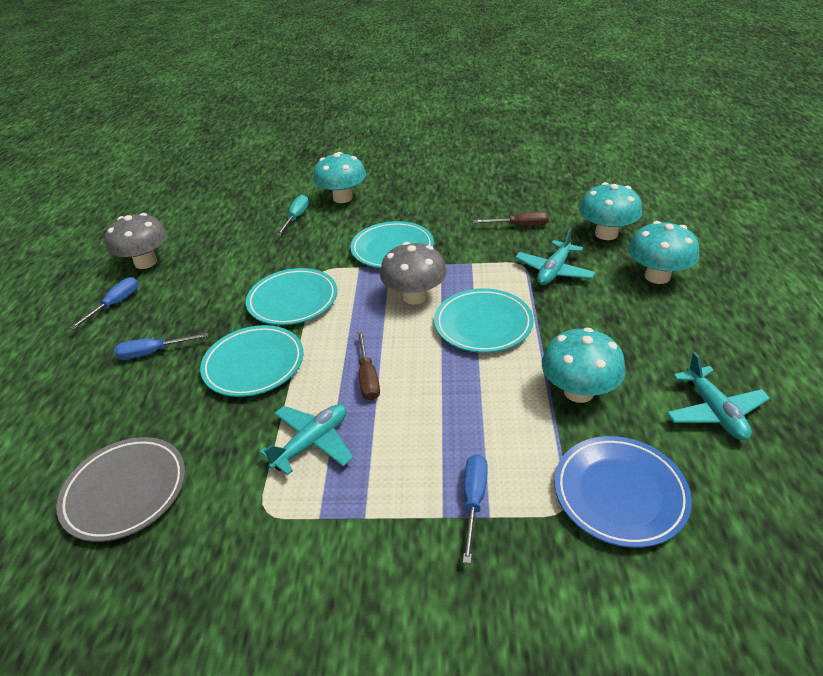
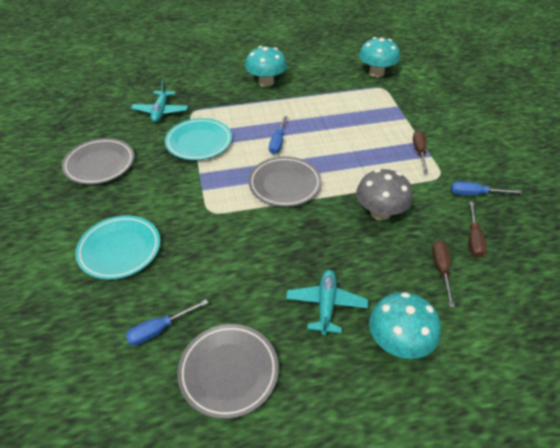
blue plate: [554,436,692,548] = 1 -> none = 0
brown screwdriver: [357,331,380,401] [473,211,549,226] = 2 -> [413,130,428,174] [432,240,455,307] [469,201,487,258] = 3
grey mushroom: [105,213,167,269] [380,242,447,305] = 2 -> [356,169,413,220] = 1
grey plate: [56,437,185,542] = 1 -> [62,138,134,184] [178,324,279,419] [249,156,322,207] = 3
turquoise mushroom: [313,152,366,203] [542,327,626,403] [579,182,642,240] [629,221,699,284] = 4 -> [245,46,287,87] [359,37,400,77] [369,292,441,359] = 3
turquoise plane: [260,404,353,475] [515,228,596,285] [667,352,770,440] = 3 -> [131,80,188,123] [286,270,368,336] = 2
turquoise plate: [200,325,303,397] [246,268,337,325] [350,221,434,268] [434,288,534,353] = 4 -> [75,215,160,280] [165,118,232,160] = 2
turquoise screwdriver: [276,195,309,236] = 1 -> none = 0

